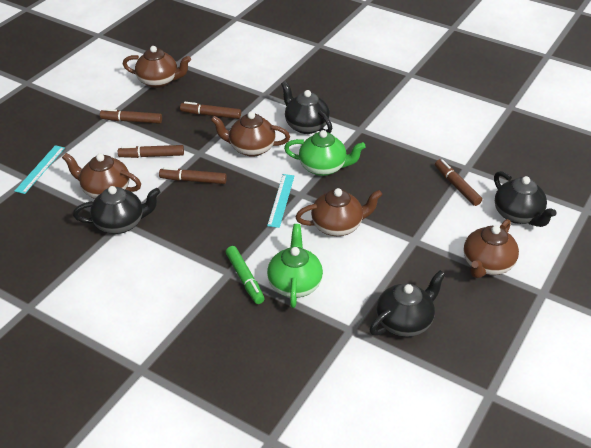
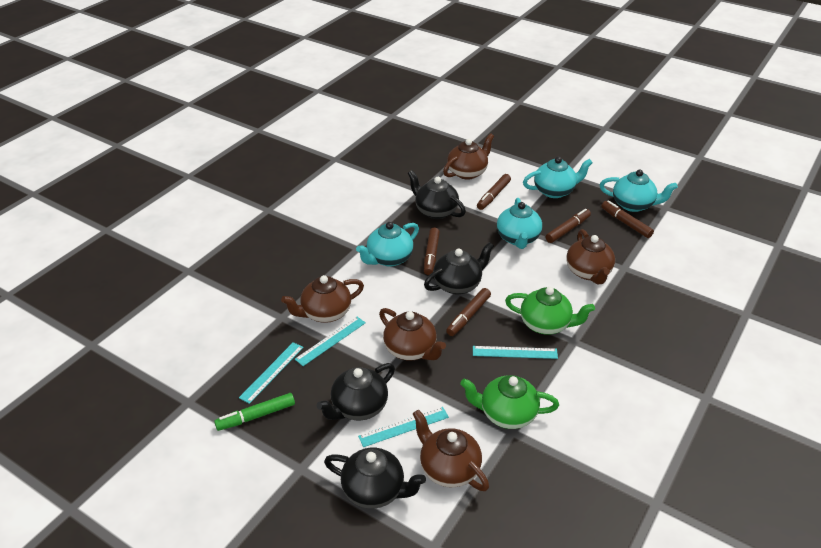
turquoise ruler: [15,145,65,194] [267,174,295,228] = 2 -> [239,342,303,404] [295,317,366,366] [358,407,449,447] [473,346,558,359] = 4
turquoise teapot: none = 0 -> [356,222,419,267] [497,198,542,249] [523,157,593,198] [600,169,678,212] = 4

